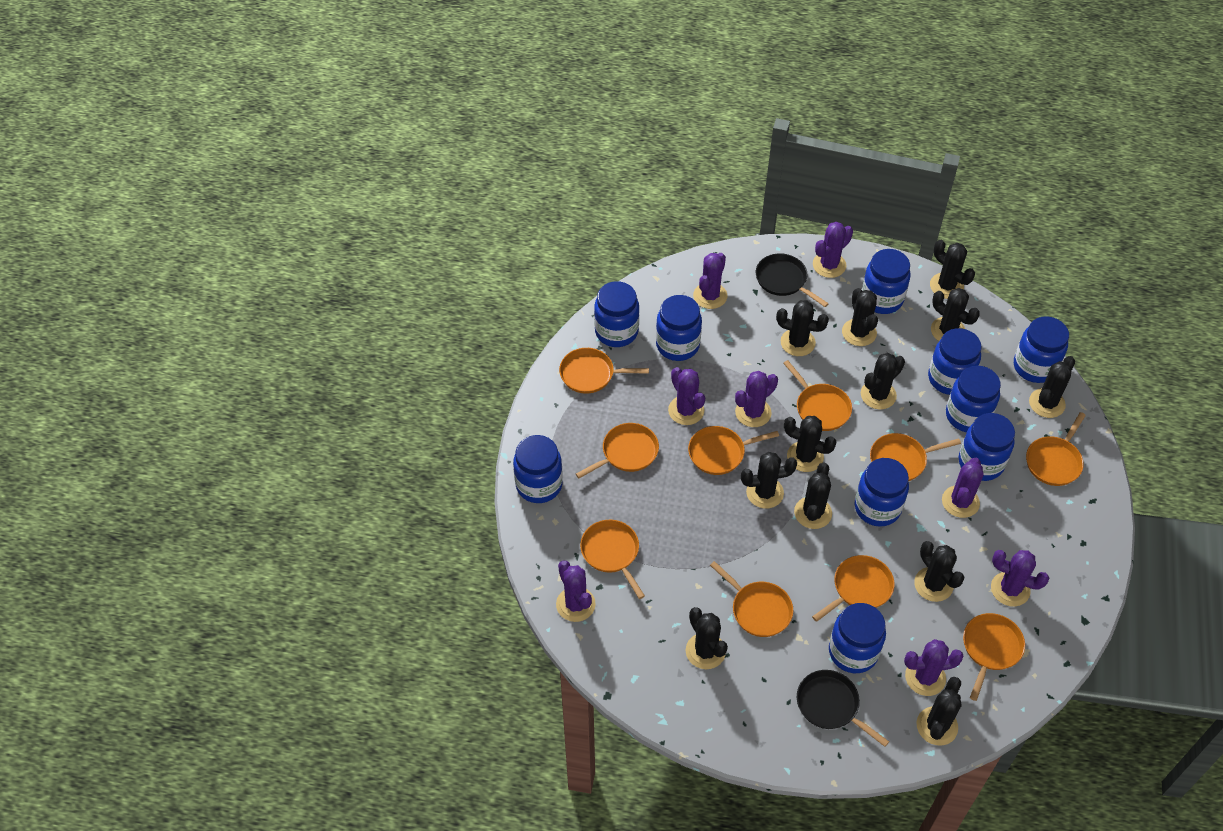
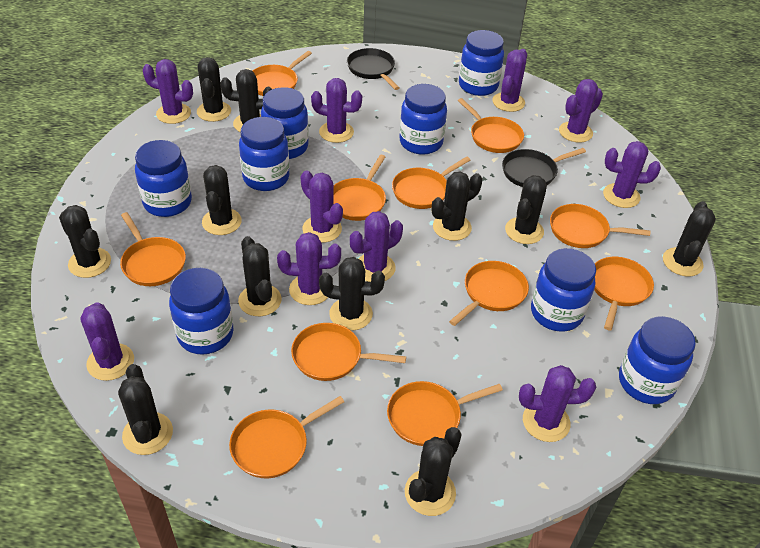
black cactus: [686,607,728,669] [741,452,797,509] [776,300,829,356] [784,416,836,472] [794,463,832,529] [842,288,878,346] [861,353,905,409] [914,541,965,602] [916,677,961,745] [930,240,975,299] [931,288,980,341] [1029,356,1075,418] = 12 -> [59,205,111,278] [118,364,173,455] [197,57,231,122] [202,165,242,235] [220,69,272,132] [238,236,282,316] [319,257,385,331] [405,427,462,516] [432,171,482,241] [505,175,547,244] [663,201,716,277] = 11
blue jar: [513,435,563,503] [594,281,639,347] [656,295,702,361] [829,603,886,673] [855,458,909,527] [862,249,911,314] [928,328,982,395] [946,366,1001,432] [959,413,1015,481] [1014,316,1069,383] = 10 -> [135,140,192,217] [169,268,234,354] [239,117,289,191] [261,87,309,159] [400,84,447,155] [459,30,504,96] [531,248,596,332] [619,316,696,404] = 8
orange pan: [559,348,649,394] [576,423,659,478] [580,520,645,599] [688,426,779,475] [710,561,793,637] [783,360,852,431] [812,555,894,622] [870,433,961,481] [963,613,1025,701] [1026,412,1086,486] = 10 -> [120,212,186,286] [229,396,344,478] [253,51,312,96] [291,323,406,381] [333,155,386,221] [387,381,503,446] [392,156,470,209] [449,261,529,326] [458,98,524,153] [550,204,650,248] [594,257,654,331] = 11
purple cactus: [556,560,596,622] [668,367,705,425] [693,253,727,309] [735,371,778,427] [813,222,853,278] [904,639,964,696] [942,458,983,518] [991,550,1049,607] = 8 -> [80,302,134,381] [142,59,193,124] [277,232,341,305] [301,170,343,243] [311,78,362,143] [350,211,403,282] [493,49,527,112] [519,365,596,442] [559,79,603,142] [603,141,661,208] = 10

